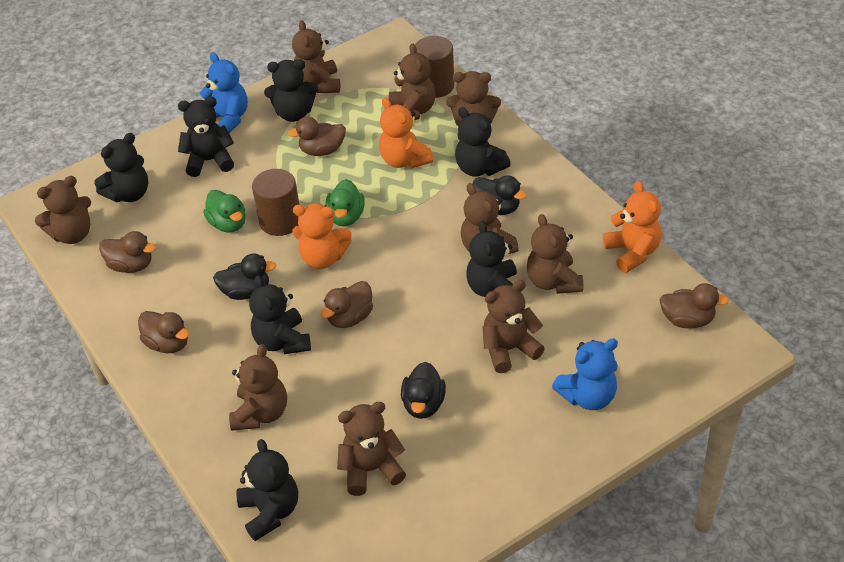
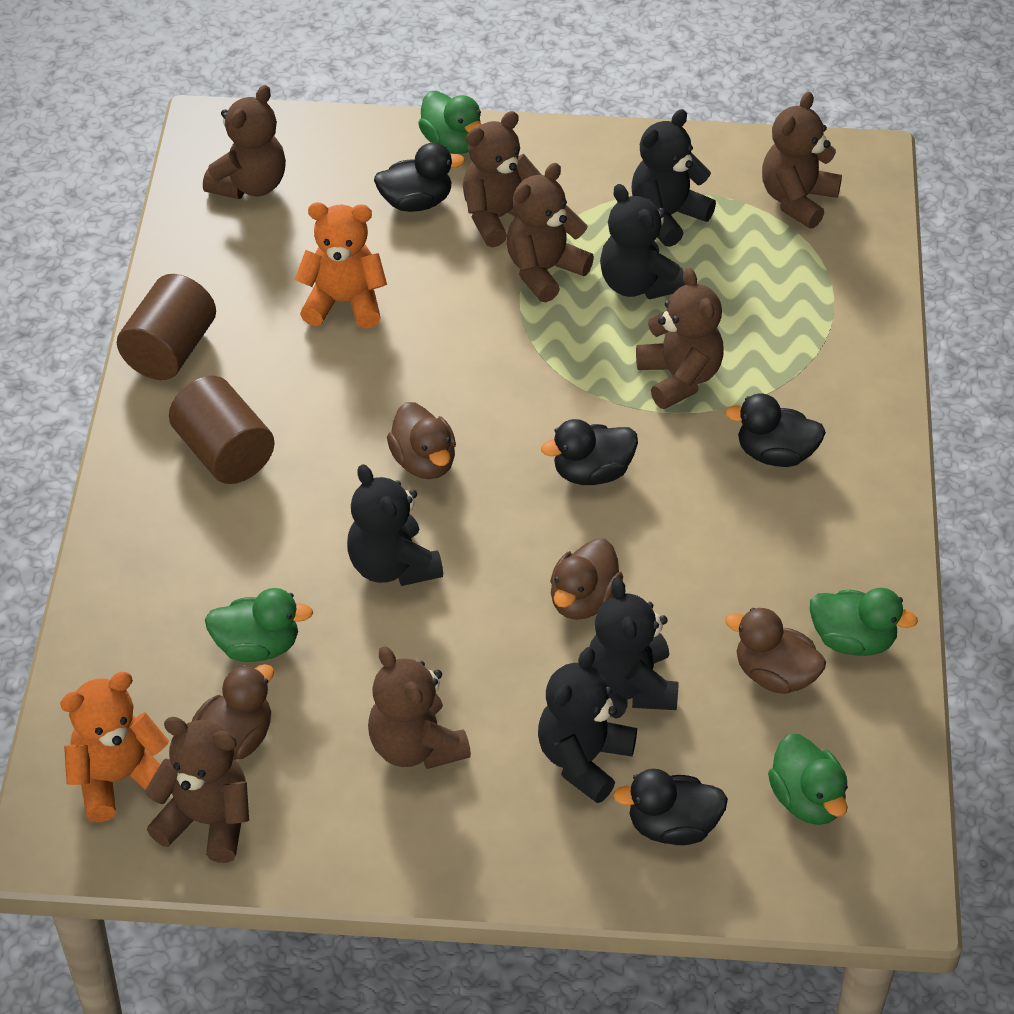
black duck: [213,254,277,300] [401,362,446,419] [473,175,527,215] = 3 -> [374,143,465,212] [541,419,638,485] [613,769,728,845] [725,394,826,467] = 4
black teddy bear: [95,133,148,202] [178,96,234,177] [237,439,298,541] [249,275,311,354] [264,59,318,122] [455,107,511,177] [466,221,517,297] = 7 -> [347,464,443,586] [538,647,637,803] [589,577,679,710] [600,184,685,300] [632,109,716,247] = 5
blue teddy bear: [200,53,248,133] [552,338,618,410] = 2 -> none = 0
brown duck: [99,231,156,273] [138,311,189,353] [288,117,346,156] [321,281,373,328] [660,283,729,328] = 5 -> [192,664,274,760] [387,402,456,479] [550,539,623,620] [725,608,826,694] = 4
brown teddy bear: [35,176,91,244] [229,344,287,431] [292,20,340,93] [337,402,406,496] [389,43,436,121] [446,71,501,126] [461,183,519,254] [483,280,545,373] [527,214,583,294] = 9 -> [144,717,249,863] [203,85,286,199] [368,646,471,769] [463,111,542,247] [507,163,594,302] [636,268,724,409] [762,92,842,229] = 7
green duck: [203,190,246,233] [326,179,365,226] = 2 -> [205,588,313,662] [418,91,482,154] [768,734,848,825] [810,588,918,656] = 4
orange teddy bear: [292,204,352,269] [379,98,433,169] [603,181,662,273] = 3 -> [60,672,169,823] [295,202,387,328] = 2

